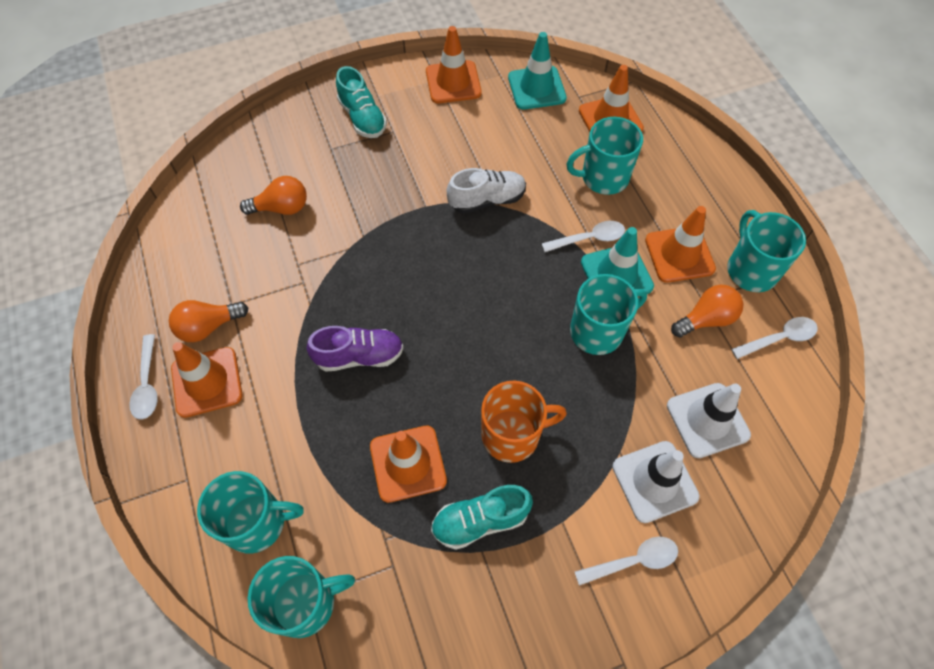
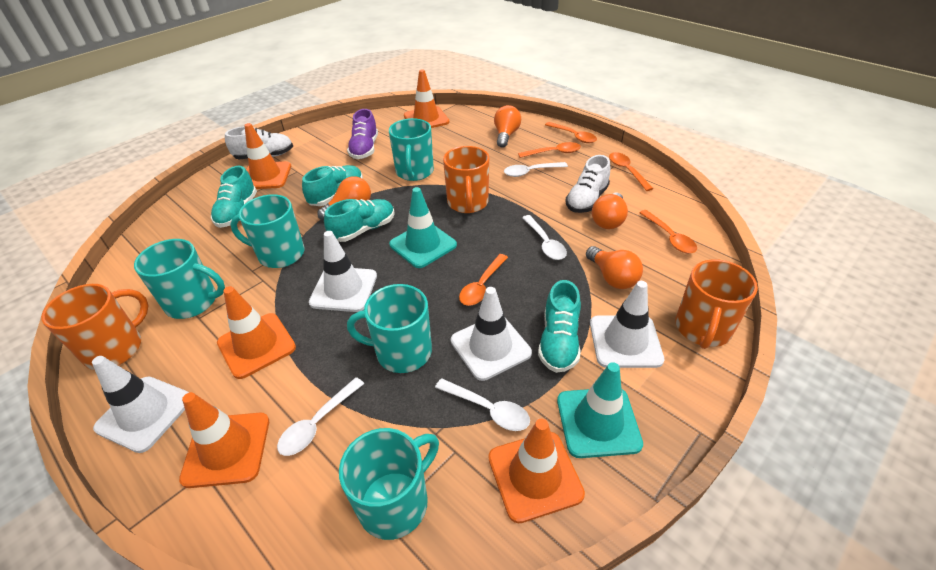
orange light bulb: [169,300,248,342] [240,176,307,215] [671,285,743,338] = 3 -> [317,176,371,220] [494,105,521,148] [586,246,643,289] [592,193,628,229] = 4
orange mug: [481,381,567,463] = 1 -> [41,284,149,370] [443,146,489,213] [675,259,758,349] = 3
orange spoon: none = 0 -> [459,254,508,306] [518,142,581,158] [545,122,597,143] [609,152,654,191] [639,210,697,254] = 5
turquoise shoe: [336,66,387,138] [431,485,533,550] = 2 -> [211,166,257,228] [302,165,363,206] [324,199,395,242] [538,280,581,373] = 4
white shoe: [447,168,526,213] = 1 -> [225,126,293,160] [565,155,610,213] = 2
white traffic cone: [612,441,700,523] [667,383,751,458] = 2 -> [92,356,189,453] [309,231,377,312] [451,287,532,381] [590,281,664,368] = 4

